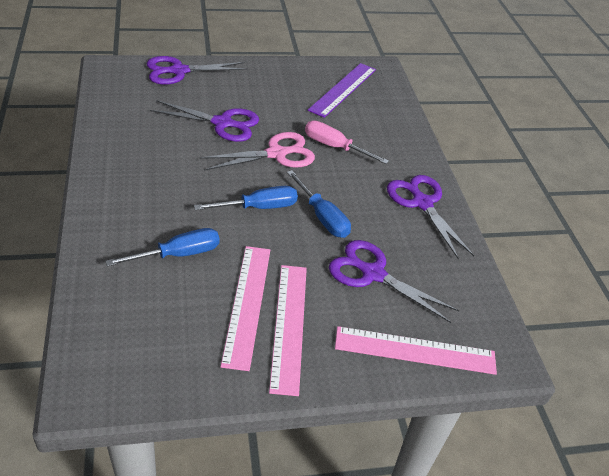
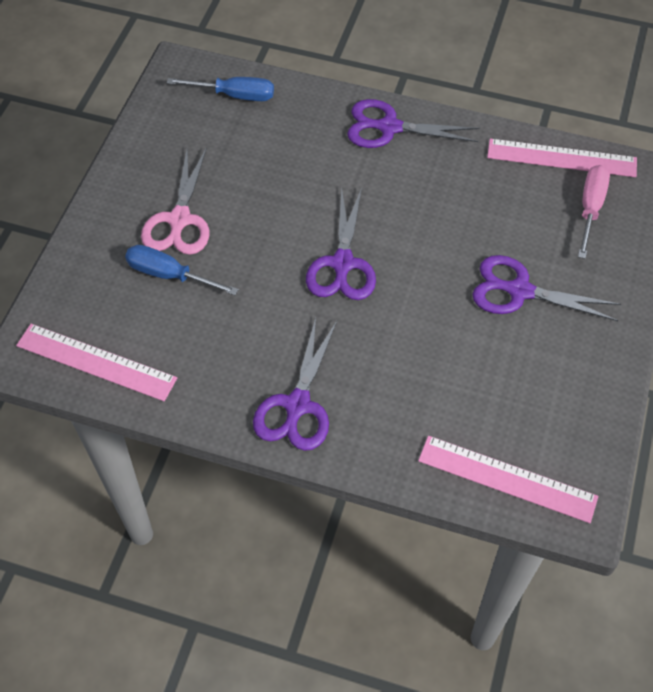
blue screwdriver: [105,228,220,267] [194,186,298,210] [287,170,351,238] = 3 -> [125,245,239,295] [167,77,274,101] = 2
purple ruler: [308,63,376,118] = 1 -> none = 0

